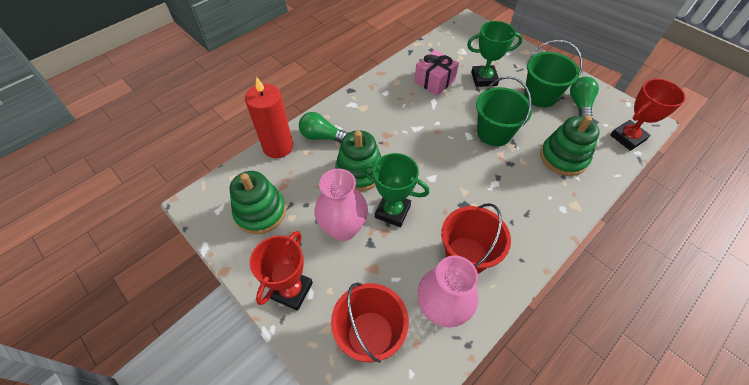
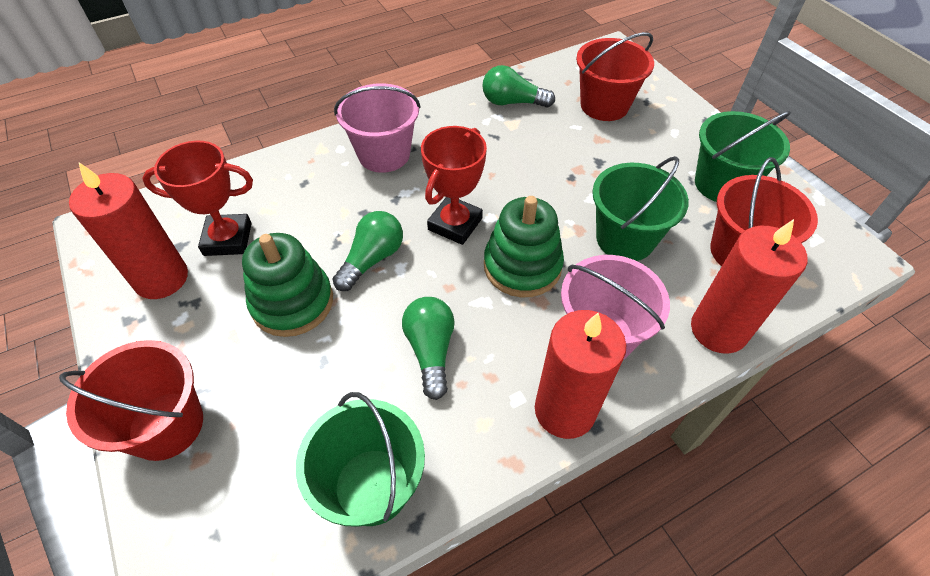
green bucket: [476,76,532,146] [524,40,582,107] = 2 -> [296,392,425,527] [592,156,689,261] [695,111,791,202] = 3
green light bulb: [299,112,349,142] [570,77,599,117] = 2 -> [332,211,403,291] [402,297,455,400] [482,65,555,108] = 3
green stacking toy: [230,171,286,234] [335,130,381,191] [540,115,600,176] = 3 -> [242,233,333,337] [484,196,564,298] = 2
green trophy: [362,153,429,227] [467,21,523,87] = 2 -> none = 0
pink bucket: none = 0 -> [334,83,421,173] [561,255,670,360] = 2
pink gift: [414,50,459,96] = 1 -> none = 0
pink vase: [314,169,368,241] [418,255,478,327] = 2 -> none = 0
red bucket: [331,282,409,363] [441,203,511,274] = 2 -> [59,340,203,461] [576,32,654,121] [710,157,818,266] = 3
red candle: [245,76,293,158] = 1 -> [69,163,188,299] [535,310,626,439] [691,219,807,354] = 3

